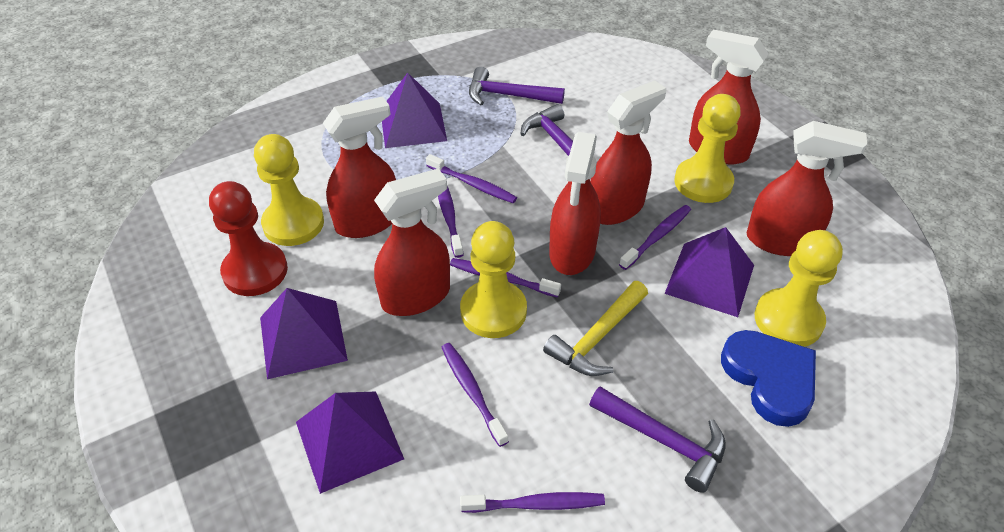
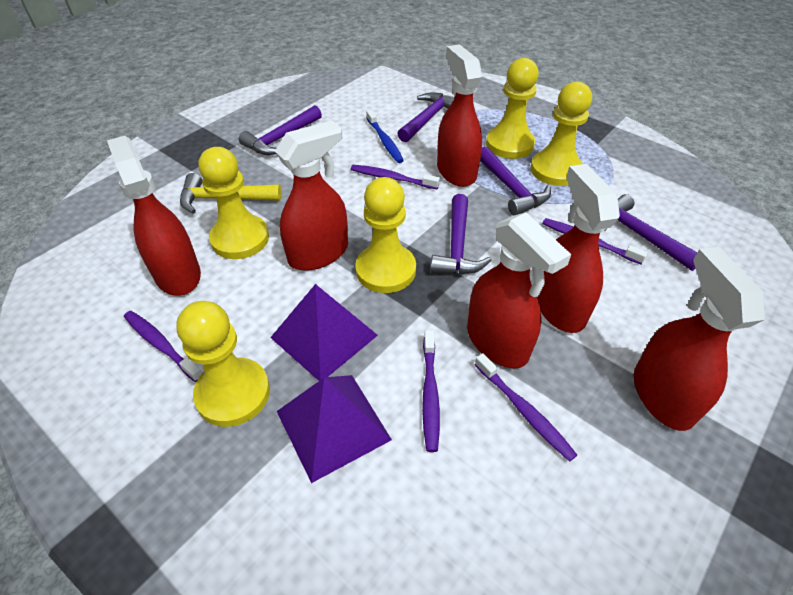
blue heart: [721,330,816,427] = 1 -> none = 0
blue toothbrush: none = 0 -> [366,110,404,163] = 1
purple hammer: [469,67,565,105] [521,104,597,179] [589,386,726,493] = 3 -> [239,105,322,155] [397,92,455,142] [430,194,492,274] [480,146,551,216] [604,194,697,271] = 5
purple pyramid: [260,288,348,379] [296,391,404,494] [382,73,447,148] [664,227,754,317] = 4 -> [270,284,378,381] [277,375,392,483] = 2
purple toothbrush: [426,154,517,203] [438,186,464,258] [441,343,509,447] [450,258,561,298] [460,492,605,513] [619,205,691,270] = 6 -> [124,311,202,382] [351,165,440,189] [422,330,440,452] [475,353,577,462] [542,218,648,264] = 5
red pawn: [209,181,288,296] = 1 -> none = 0
yellow pawn: [254,134,324,246] [460,221,527,338] [674,94,741,203] [755,230,843,347] = 4 -> [176,301,270,427] [199,147,269,259] [355,177,416,293] [486,58,539,159] [531,81,592,186] = 5

